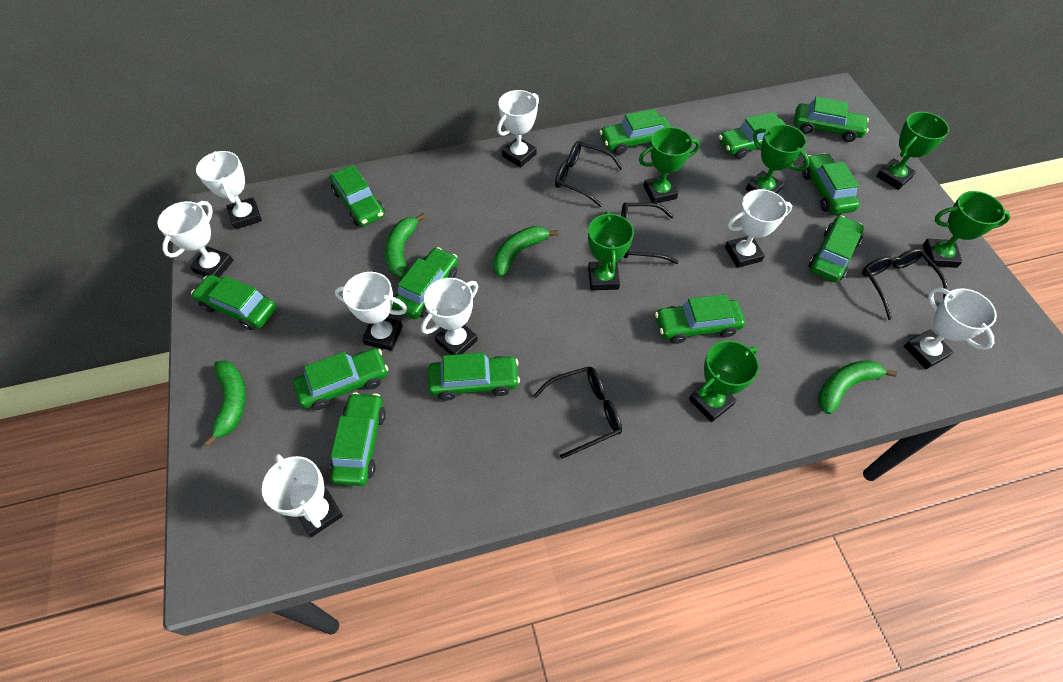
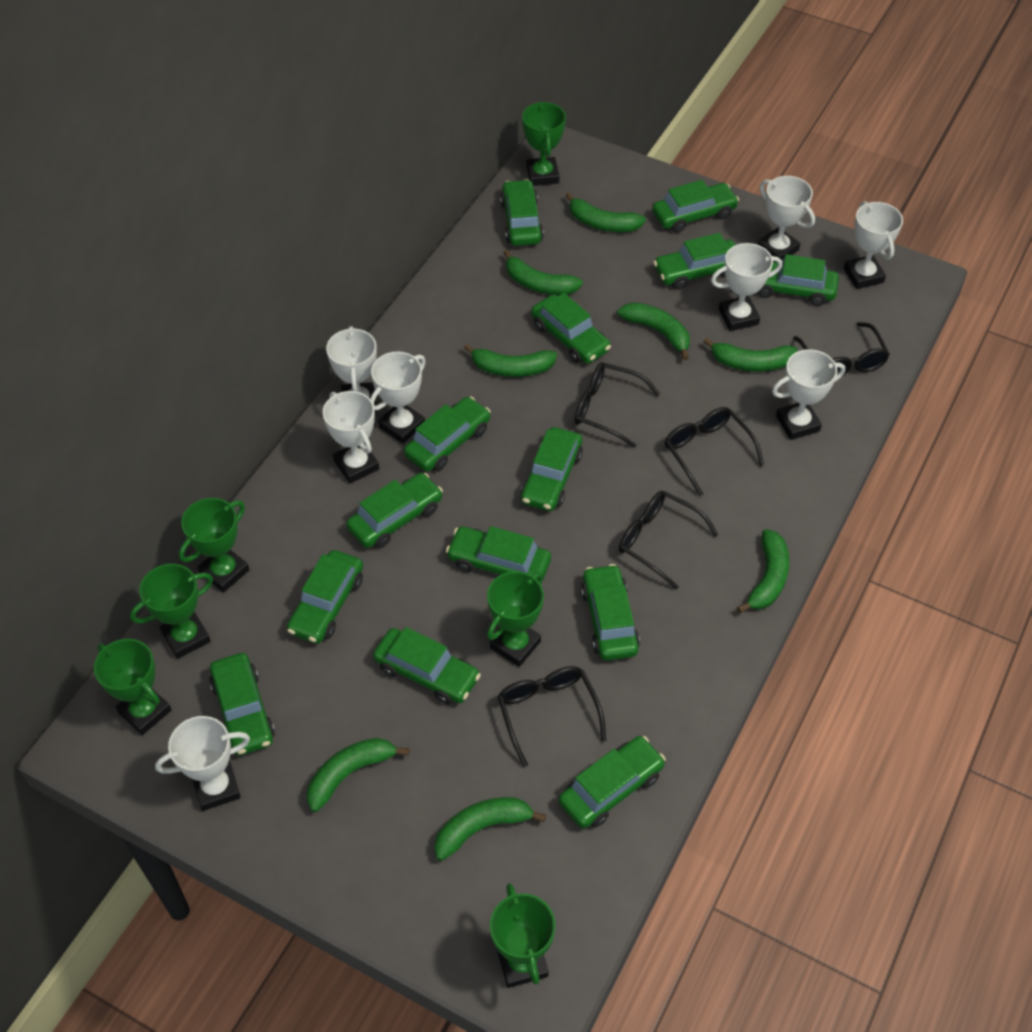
black glasses: [533,366,622,459] [555,141,623,207] [621,203,679,264] [862,248,948,320] = 4 -> [498,666,606,767] [575,362,660,448] [619,491,718,589] [665,407,764,496] [793,322,890,375] = 5
green banana: [204,360,246,447] [385,213,426,277] [493,226,558,277] [818,360,897,414] = 4 -> [307,738,409,812] [434,797,546,861] [464,344,557,377] [504,250,583,295] [565,192,646,232] [617,302,690,360] [703,338,797,371] [737,529,789,613] = 8
green car: [191,275,277,330] [293,348,388,410] [329,165,384,226] [330,392,386,486] [392,247,458,319] [428,352,520,400] [599,109,671,155] [655,294,745,344] [719,112,786,159] [794,97,869,142] [802,153,860,214] [808,215,864,282] = 12 -> [209,653,275,756] [287,550,363,644] [346,473,443,548] [373,627,481,705] [404,396,491,472] [446,526,551,581] [500,179,544,246] [521,427,583,511] [531,293,611,364] [559,736,666,829] [581,564,640,661] [652,180,739,233] [653,233,736,289] [757,254,839,306] = 14

